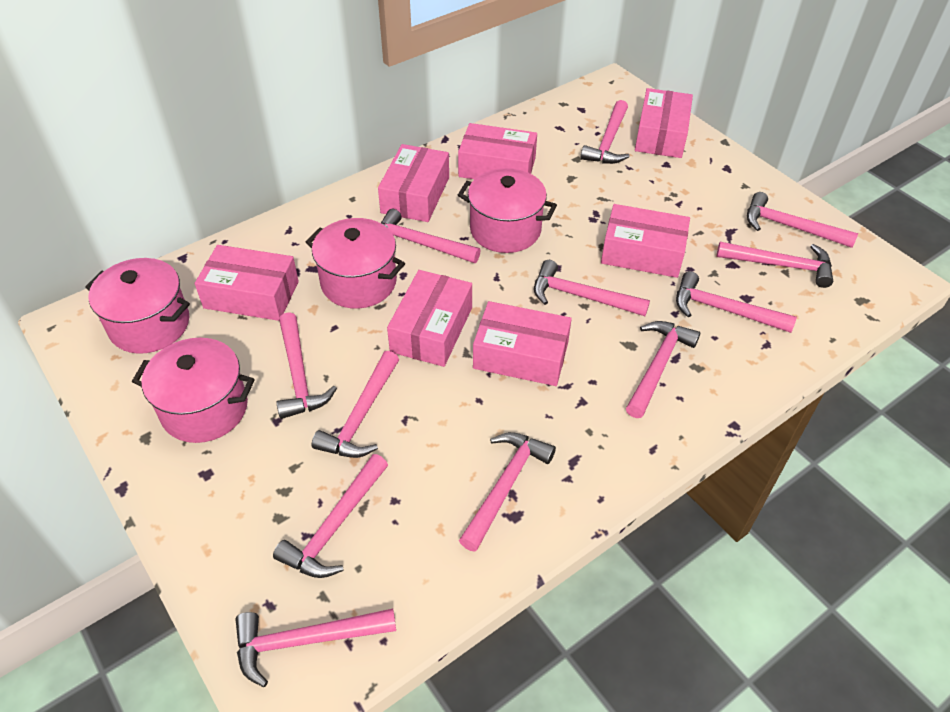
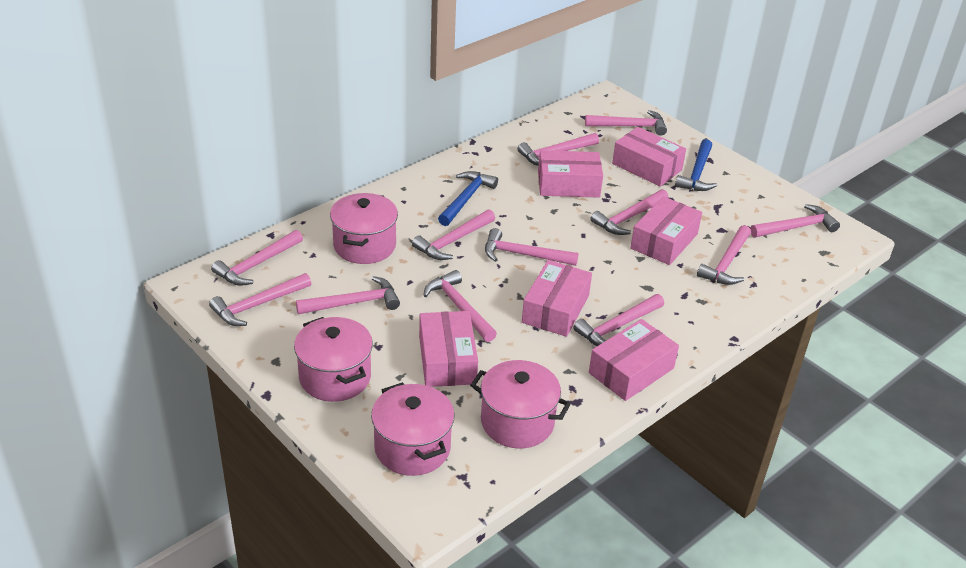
blue hammer: none = 0 -> [438,171,498,226] [675,139,717,191] = 2
pink box: [195,245,299,321] [378,144,449,222] [387,270,472,367] [458,123,537,179] [473,301,572,386] [601,204,690,278] [635,88,693,158] = 7 -> [419,311,478,387] [522,260,592,337] [538,150,603,198] [589,319,679,401] [612,127,686,187] [630,196,702,265] = 6

